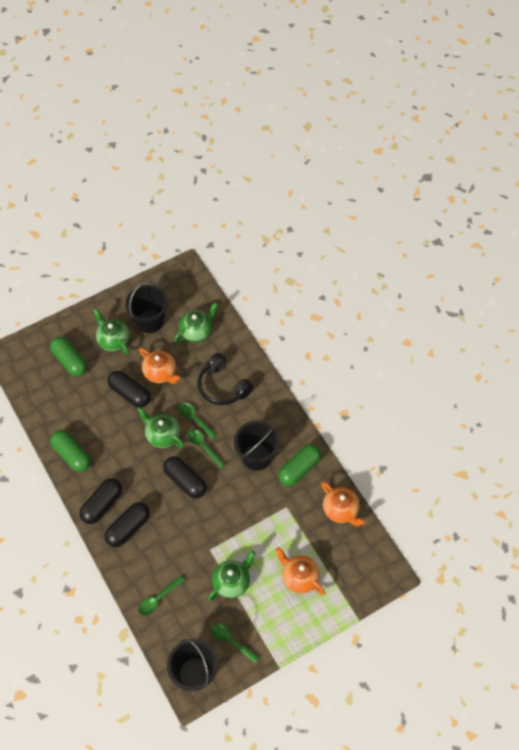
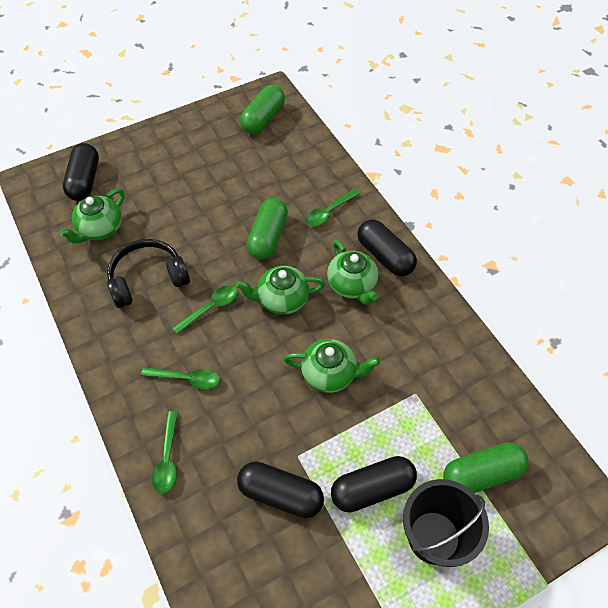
black bucket: [125,281,168,333] [167,639,218,691] [234,421,280,471] = 3 -> [403,479,489,567] = 1
orange teapot: [139,348,180,384] [276,547,325,595] [321,482,365,526] = 3 -> none = 0

